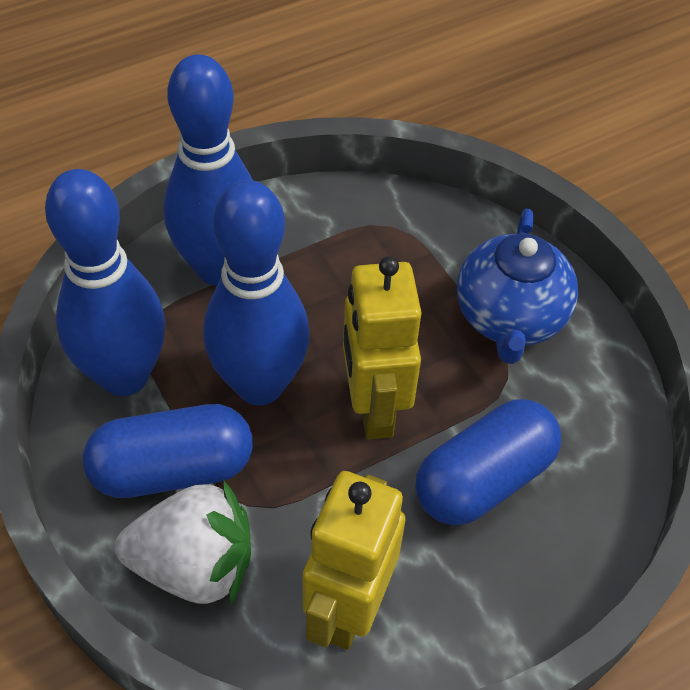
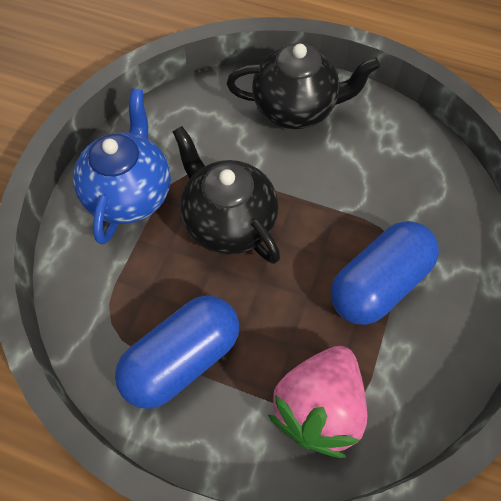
black teapot: none = 0 -> [172,126,280,264] [227,43,380,129] = 2
blue bowling pin: [45,169,165,396] [164,54,252,286] [203,180,310,405] = 3 -> none = 0
pink strawberry: none = 0 -> [268,346,367,458] = 1
white strawberry: [115,481,251,605] = 1 -> none = 0
yellow robot: [303,471,406,650] [343,256,422,439] = 2 -> none = 0

